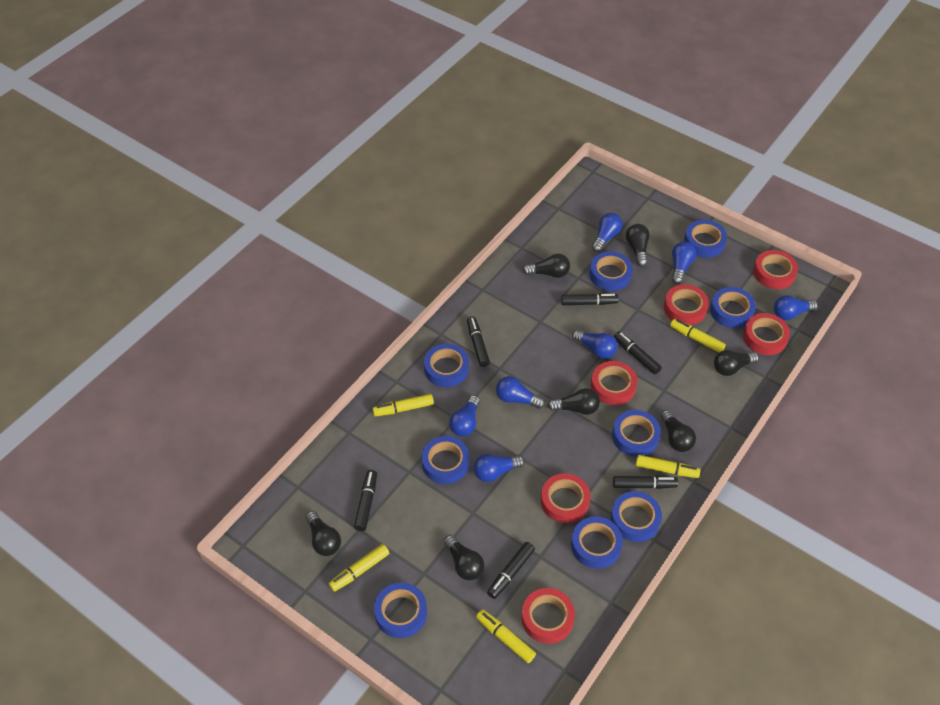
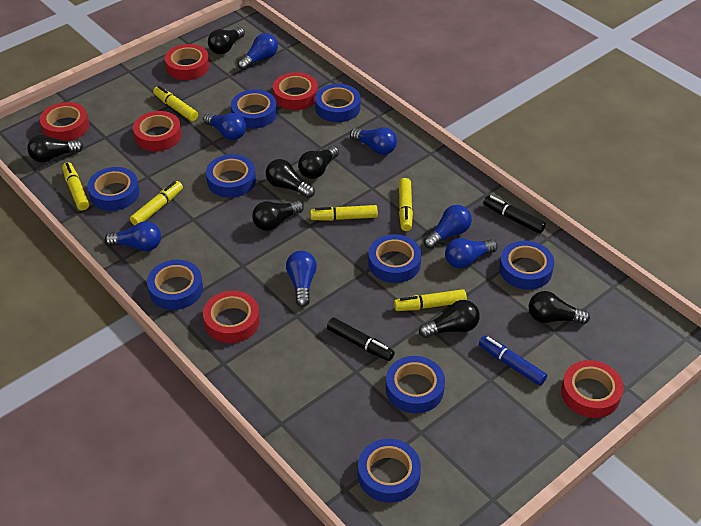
black marker: [354,470,377,531] [467,317,490,367] [487,542,535,599] [561,293,619,305] [613,475,678,489] [614,331,662,374] = 6 -> [327,317,395,361] [483,195,546,234] = 2
blue marker: none = 0 -> [479,336,547,386] = 1
yellow marker: [328,544,389,592] [373,394,434,416] [476,609,536,663] [636,455,701,478] [670,319,726,353] = 5 -> [62,162,89,211] [130,181,183,226] [153,86,198,121] [310,205,378,221] [394,289,467,311] [399,178,413,231] = 6

